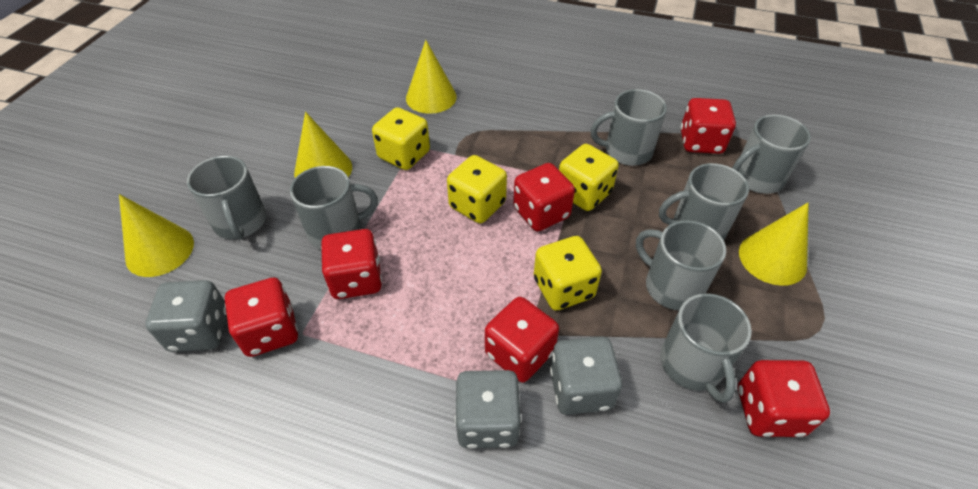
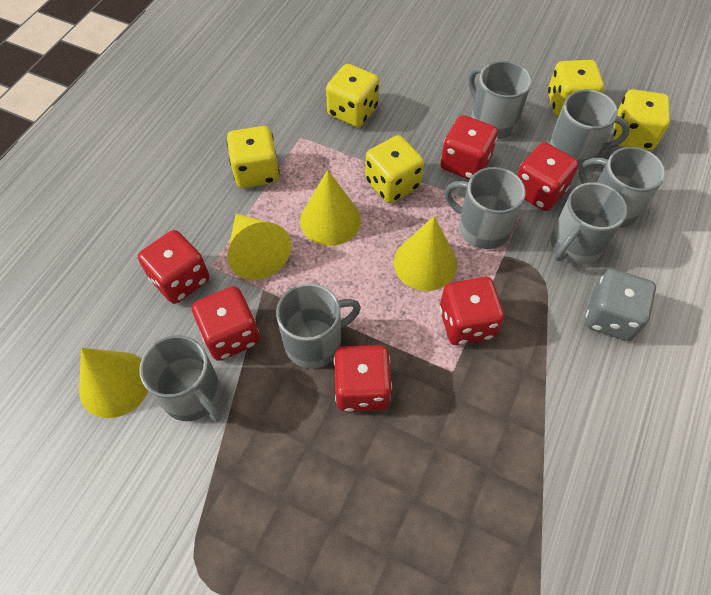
grey dice: [145,280,227,352] [455,370,521,449] [550,336,623,415] = 3 -> [585,269,656,341] = 1
yellow dice: [372,107,430,170] [447,155,507,223] [534,236,602,311] [559,144,619,211] = 4 -> [227,126,279,188] [326,64,379,127] [365,135,424,203] [548,60,604,117] [614,89,670,150] = 5

